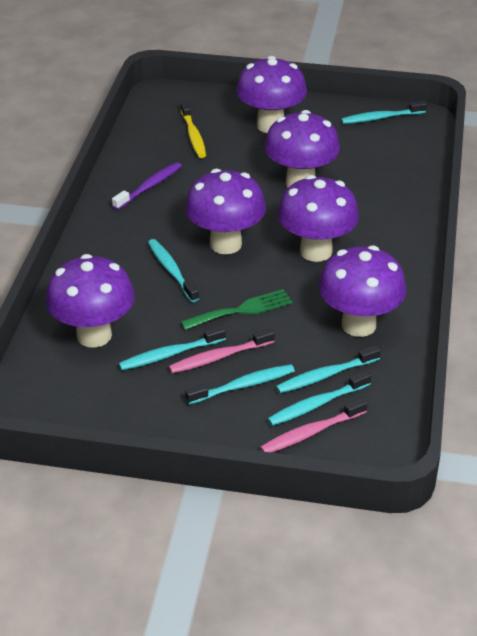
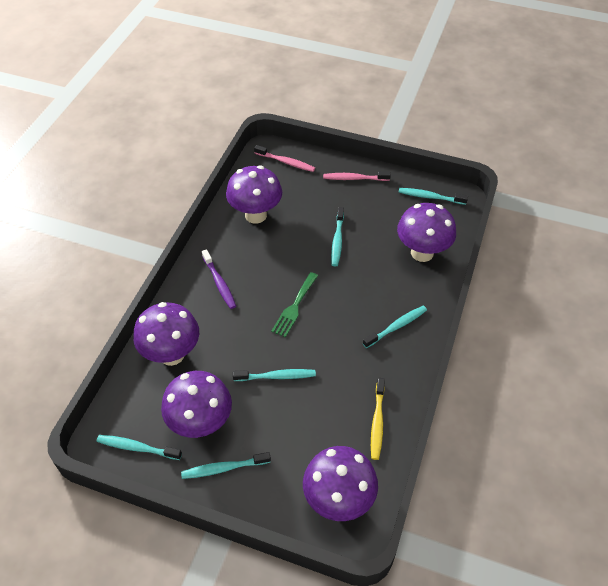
purple mushroom: [46,254,135,348] [185,169,266,254] [236,56,307,133] [264,110,340,188] [277,175,359,262] [318,245,407,337] = 6 -> [133,302,199,366] [161,371,232,438] [226,165,282,224] [303,446,378,521] [397,203,456,262] = 5

